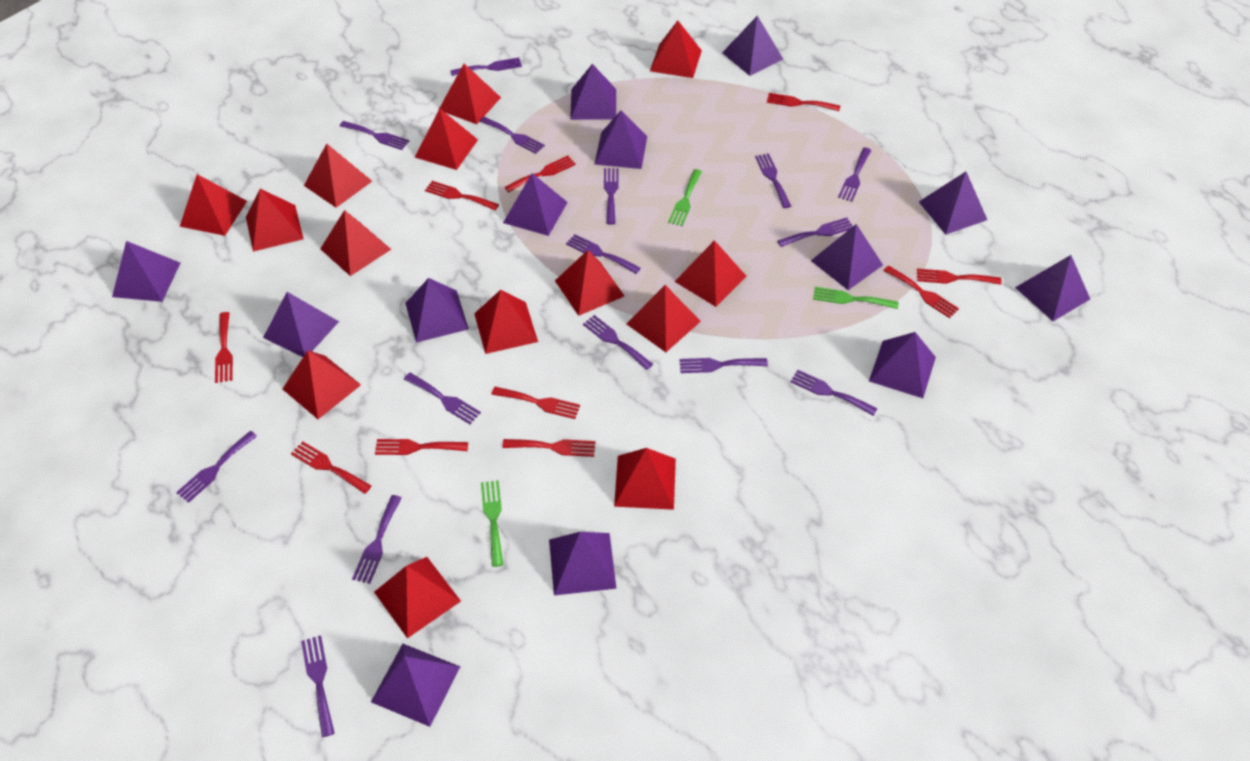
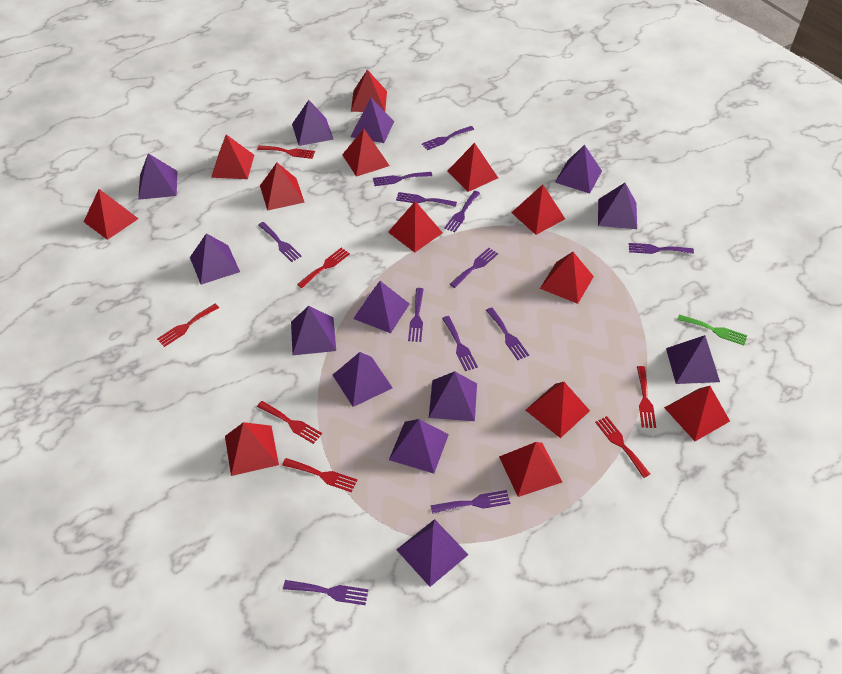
green fork: [481,480,504,567] [668,169,702,226] [813,287,899,309] = 3 -> [677,314,747,345] = 1
purple fork: [176,431,257,503] [301,635,335,737] [340,121,409,150] [352,495,402,584] [404,372,481,424] [450,57,522,76] [480,117,545,154] [566,234,641,274] [583,315,653,370] [604,168,619,225] [679,358,768,373] [755,153,791,208] [777,218,853,247] [790,370,878,416] [838,147,871,202] = 15 -> [258,222,302,262] [283,580,368,605] [373,172,432,186] [396,192,457,207] [408,288,424,342] [422,126,474,150] [431,490,510,514] [442,316,478,371] [444,191,480,233] [450,248,498,288] [486,308,529,360] [629,243,694,254] = 12
red fork: [215,312,233,383] [291,441,371,494] [375,439,468,455] [425,181,499,210] [491,387,580,419] [502,439,595,457] [505,156,576,192] [767,93,840,111] [883,265,959,318] [917,268,1002,285] = 10 -> [157,304,219,347] [257,145,315,159] [257,401,322,444] [282,458,357,492] [297,248,350,288] [595,416,650,478] [637,366,656,428] = 7
red pyramid: [180,174,247,236] [246,189,304,252] [283,350,361,419] [304,144,372,208] [320,210,391,276] [374,557,461,638] [415,109,478,170] [439,64,501,124] [474,290,538,354] [555,250,624,316] [614,448,676,510] [626,285,701,352] [650,21,702,78] [675,240,747,307] = 14 -> [84,189,139,240] [211,134,254,179] [225,422,279,476] [260,163,305,211] [342,129,390,177] [351,70,387,112] [388,201,443,252] [448,143,498,192] [499,442,562,497] [511,184,565,235] [526,382,590,438] [540,252,594,304] [664,386,730,441] = 13

